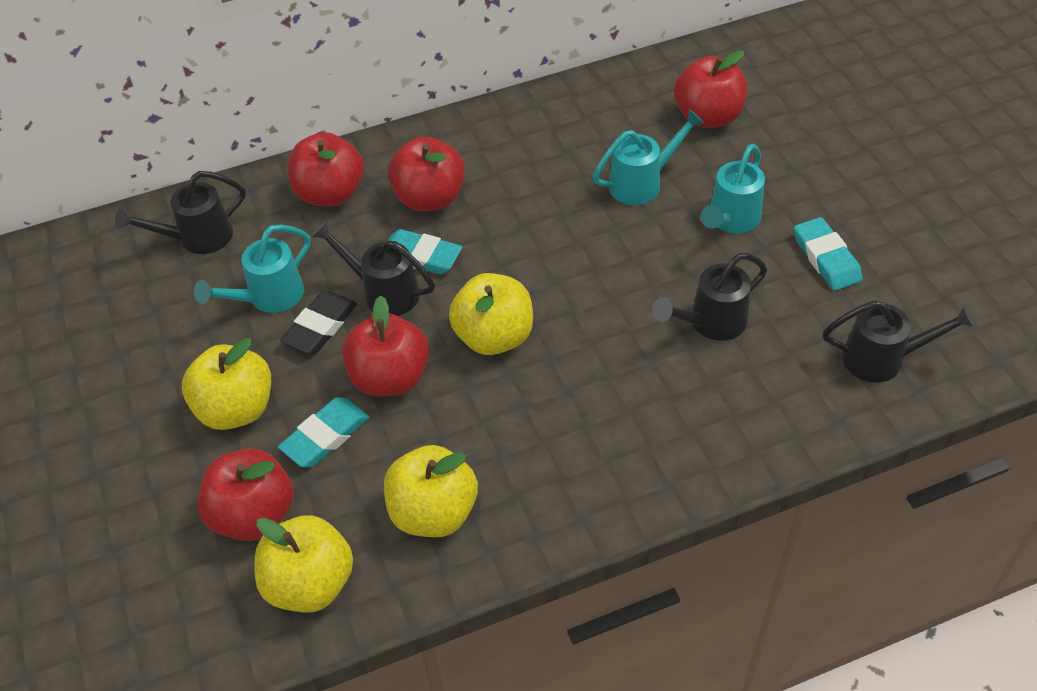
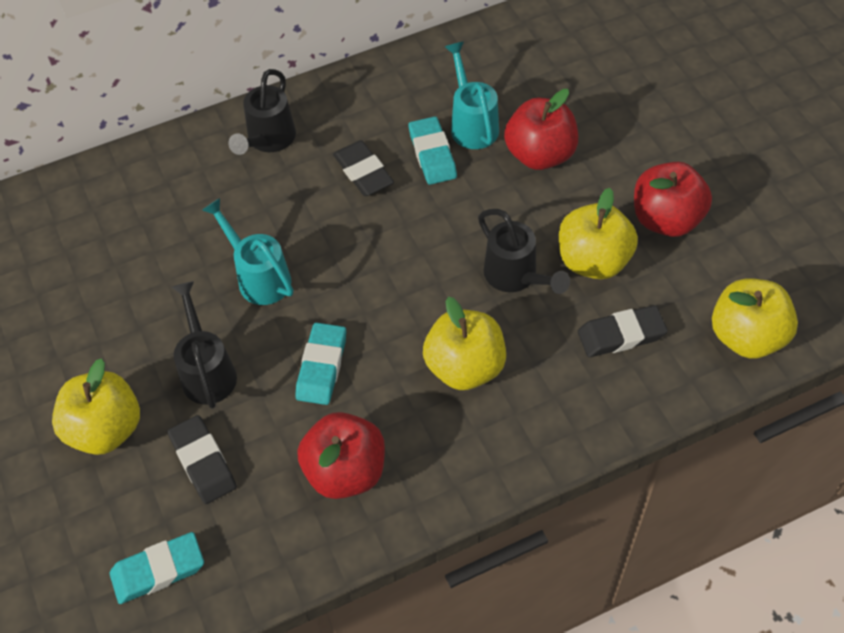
black eraser: [280,290,357,354] = 1 -> [167,415,237,504] [333,140,394,196] [578,305,668,357] = 3
black watering can: [115,171,246,254] [311,220,435,316] [652,253,767,341] [823,300,976,383] = 4 -> [172,281,237,409] [229,69,296,155] [478,209,570,294] = 3
red apple: [198,448,294,541] [288,132,364,207] [342,295,429,397] [388,136,465,211] [674,50,747,128] = 5 -> [297,412,385,499] [504,89,578,170] [634,162,712,237] = 3
turquoise watering can: [194,224,311,313] [592,109,705,205] [701,144,765,234] = 3 -> [202,198,293,305] [445,42,499,149] = 2

